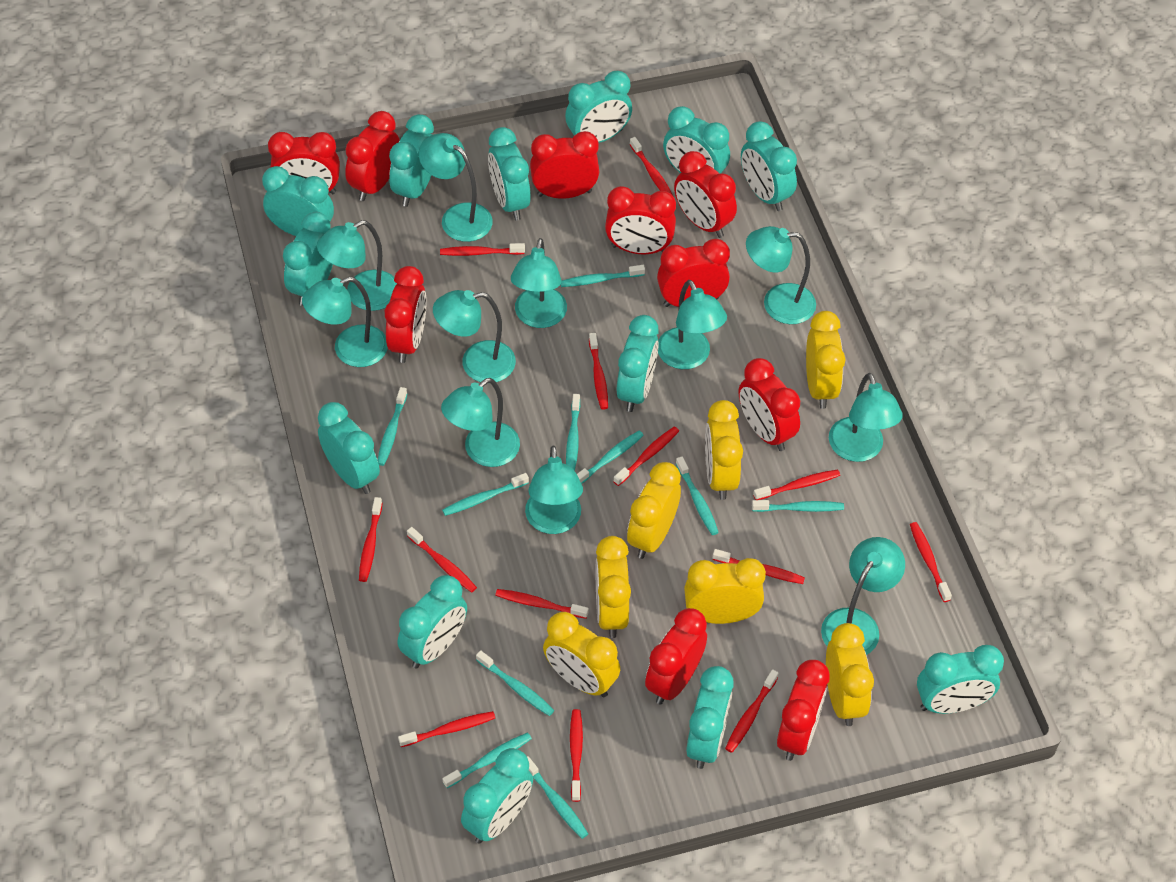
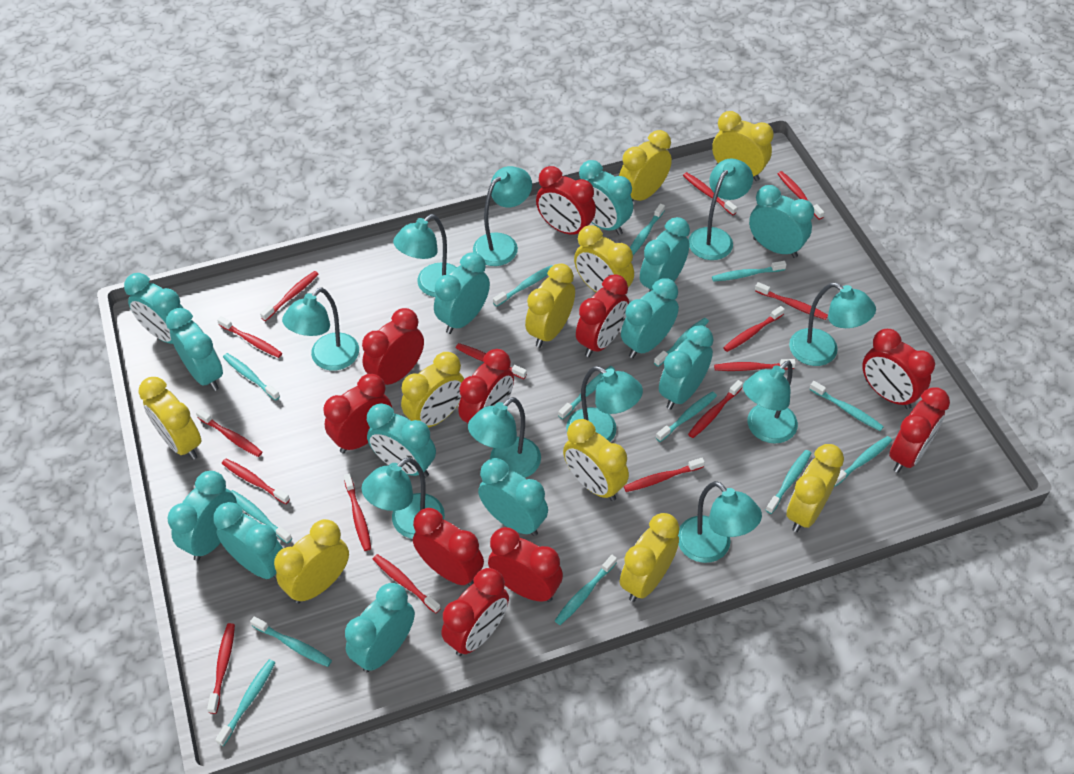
red toothbrush: [359,497,382,582] [398,711,495,747] [407,527,477,592] [440,243,525,256] [495,589,589,619] [570,709,583,802] [589,333,608,410] [613,427,679,486] [629,137,672,194] [713,549,805,584] [725,669,778,753] [753,469,840,500] [910,522,952,602] = 13 -> [196,409,263,457] [207,623,235,714] [217,316,282,358] [222,458,290,504] [260,271,319,321] [344,473,371,551] [373,554,441,613] [456,343,527,379] [624,458,705,492] [683,172,737,215] [688,380,743,438] [714,359,796,371] [723,306,785,352] [755,282,828,320] [778,171,825,220] = 15
turquoise lamp: [302,277,388,367] [317,220,397,311] [419,133,493,242] [433,290,516,382] [441,378,520,467] [511,238,567,328] [525,446,583,534] [658,280,727,369] [746,226,816,324] [821,537,905,655] [829,373,903,462] = 11 -> [282,287,359,371] [361,457,445,539] [393,214,457,297] [468,397,541,478] [473,166,532,266] [566,366,643,442] [678,481,762,563] [689,158,753,260] [743,360,798,444] [789,283,876,366] = 10
turquoise toothbrush: [378,387,407,466] [442,473,529,516] [443,732,532,788] [476,650,554,716] [527,756,588,839] [560,265,645,287] [566,394,580,471] [577,431,644,484] [676,456,719,535] [752,500,844,512] = 10 -> [215,659,276,746] [223,353,280,401] [231,490,292,544] [250,616,332,667] [493,265,552,307] [554,555,617,625] [558,366,615,419] [630,203,665,255] [654,317,709,367] [656,391,717,442] [712,261,787,282] [766,450,812,514] [809,381,884,431] [835,436,892,486] = 14
yellow clock: [543,612,620,697] [596,536,631,638] [627,462,681,559] [684,558,766,624] [705,400,743,500] [806,311,845,409] [826,623,874,726] = 7 -> [138,377,201,460] [274,519,349,603] [401,352,464,427] [525,263,575,348] [563,419,629,501] [574,225,634,292] [619,130,672,201] [620,513,680,602] [712,111,774,181] [786,444,844,532] = 10

